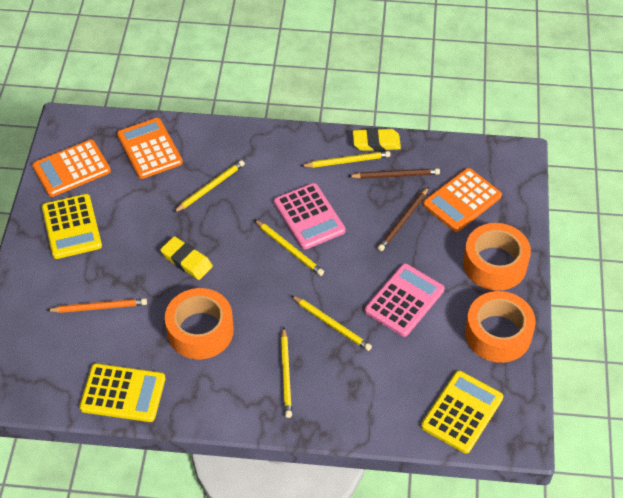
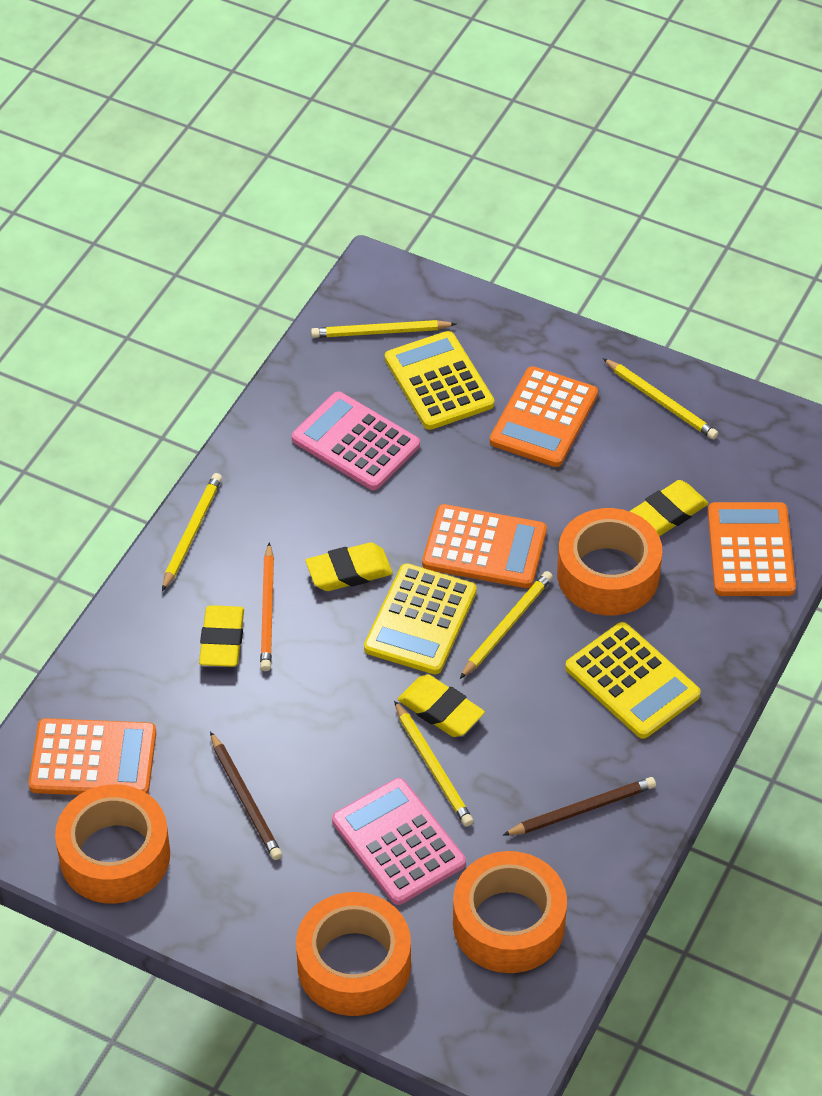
orange calculator: [32,140,111,197] [117,118,183,179] [423,168,502,232] = 3 -> [29,718,156,795] [422,504,547,588] [490,366,598,467] [708,502,796,596] = 4
orange tape: [165,288,234,359] [463,223,531,291] [465,291,536,363] = 3 -> [55,784,170,904] [296,892,411,1016] [453,851,567,973] [557,508,662,615] = 4
yellow eraser: [160,236,213,280] [353,128,401,151] = 2 -> [199,605,244,667] [305,543,393,591] [398,675,485,737] [629,480,709,536] = 4

